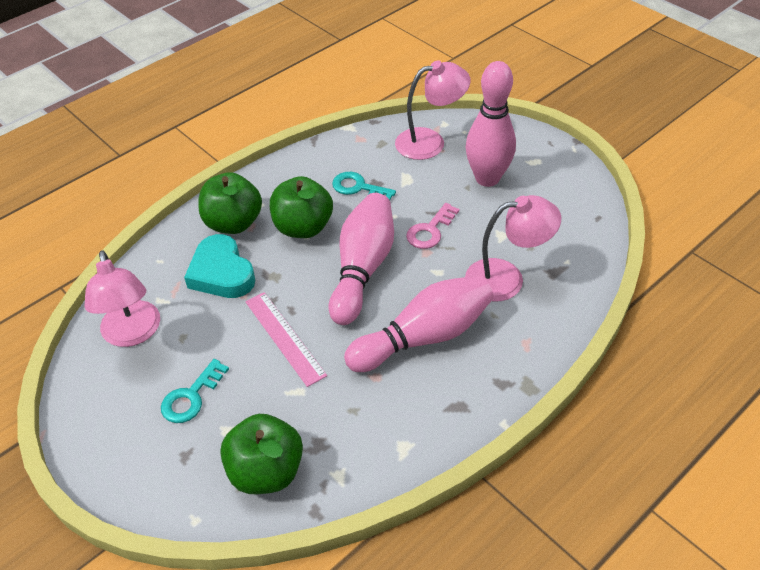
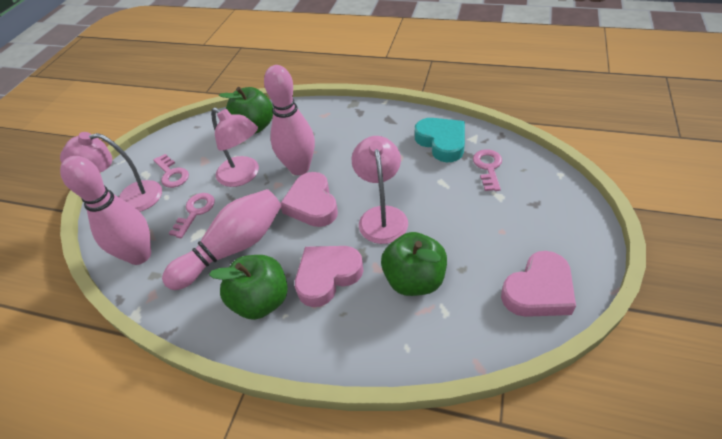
pink heart: none = 0 -> [281,172,338,227] [295,246,364,307] [501,251,576,317] = 3
pink key: [406,203,459,249] = 1 -> [153,154,189,188] [168,193,215,238] [473,149,502,191] = 3
pink ruler: [245,292,327,387] = 1 -> none = 0
turquoise key: [161,359,229,423] [332,172,396,200] = 2 -> none = 0

